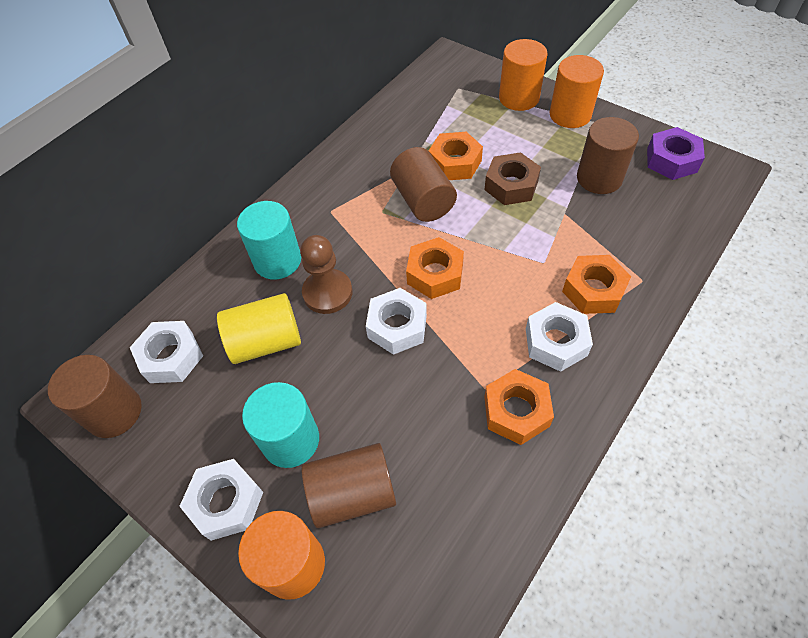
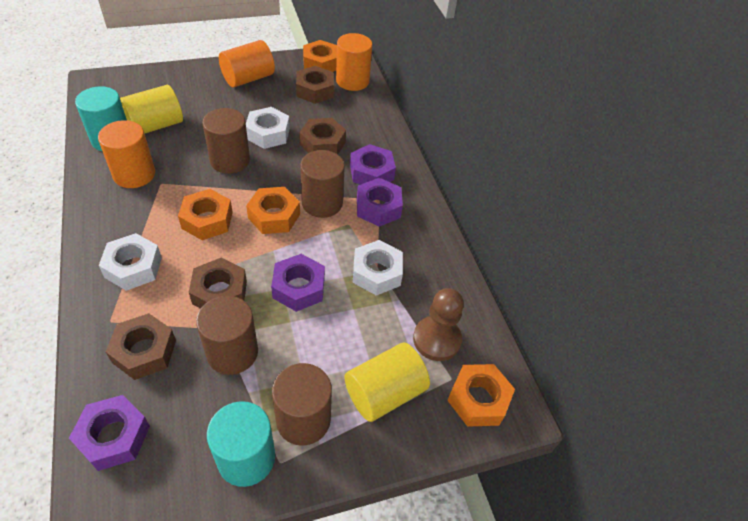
brown nut: [485,152,541,205] = 1 -> [106,313,176,380] [189,258,247,309] [296,66,334,104] [299,118,346,154] = 4
purple nut: [647,127,705,180] = 1 -> [69,395,150,471] [271,254,325,312] [350,144,396,185] [357,178,403,227] = 4
white nut: [130,321,203,383] [179,459,263,541] [366,288,427,355] [526,302,593,372] = 4 -> [99,233,162,291] [246,107,290,149] [353,240,403,296] = 3
yellow cylinder: [217,293,301,364] = 1 -> [120,85,183,133] [344,343,430,422] = 2

